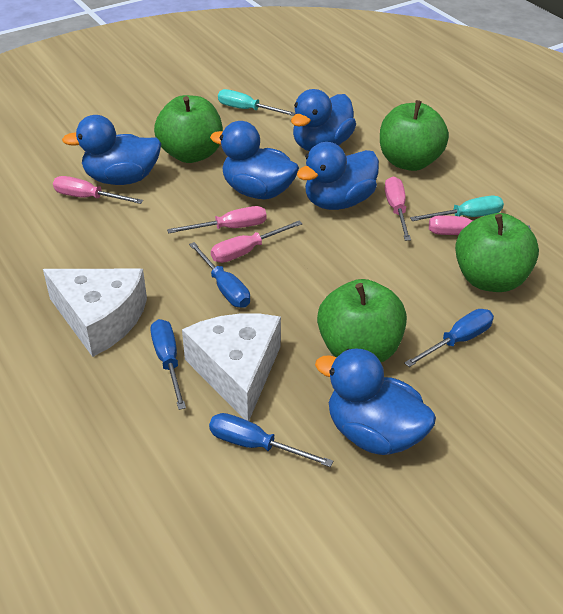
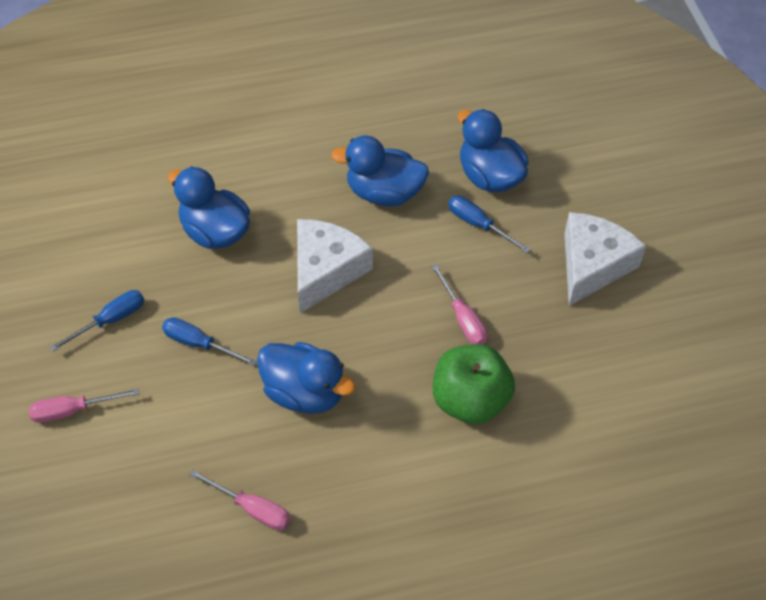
blue duck: [62,115,161,185] [210,121,299,199] [291,89,356,151] [297,142,379,210] [315,348,436,455] = 5 -> [168,166,250,249] [257,342,355,414] [331,136,429,206] [458,109,529,192] = 4
blue screwdriver: [150,319,186,410] [189,242,250,308] [209,413,333,467] [404,309,494,367] = 4 -> [50,290,145,352] [162,317,257,366] [448,195,531,253] = 3
green apple: [154,95,223,163] [317,279,407,362] [380,100,449,171] [455,213,539,292] = 4 -> [433,344,515,424] = 1
pink screwdriver: [53,176,143,204] [167,206,267,233] [211,220,303,263] [385,176,411,241] [429,215,531,235] = 5 -> [29,388,139,423] [189,470,291,530] [431,264,487,344] = 3
turquoise screwdriver: [218,89,295,116] [410,196,504,221] = 2 -> none = 0

